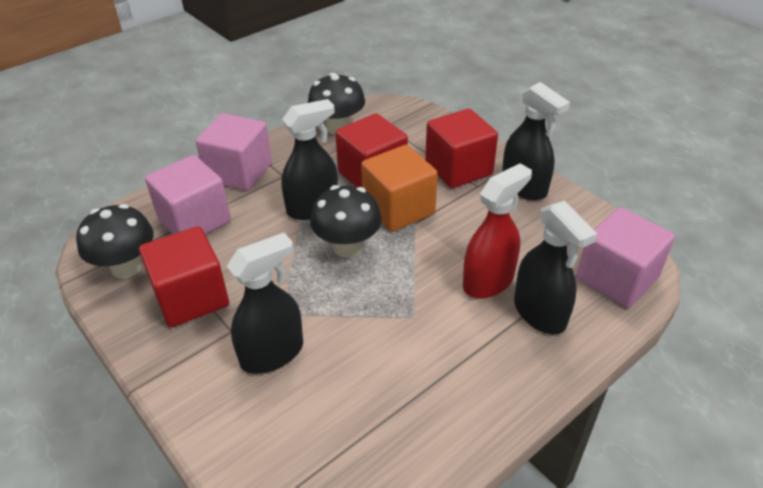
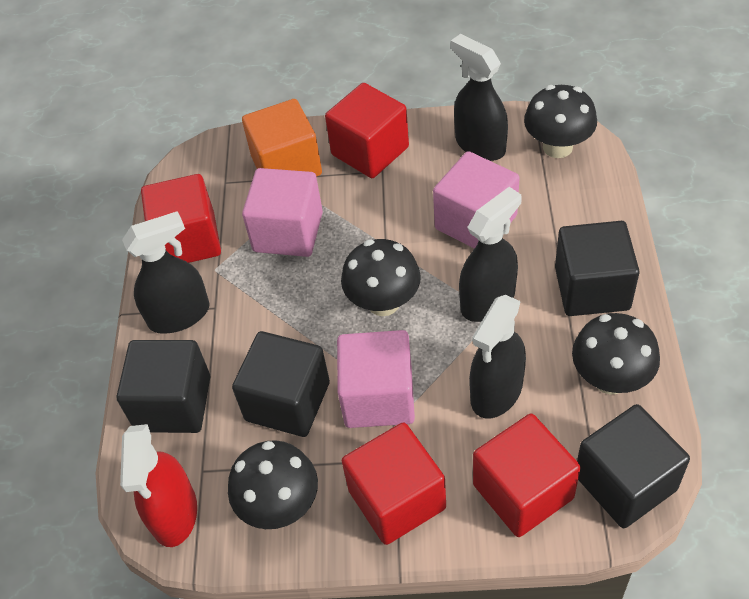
black cube: none = 0 -> [117,340,210,433] [232,331,330,437] [555,221,640,316] [577,404,690,528] = 4
black mushroom: [76,204,154,279] [308,73,365,135] [310,185,382,258] = 3 -> [228,440,318,529] [341,239,421,316] [524,85,597,158] [572,313,660,395] = 4
red cube: [139,226,229,327] [335,113,408,187] [425,109,498,188] = 3 -> [141,174,221,263] [325,83,409,178] [342,423,446,545] [473,413,580,537] = 4

